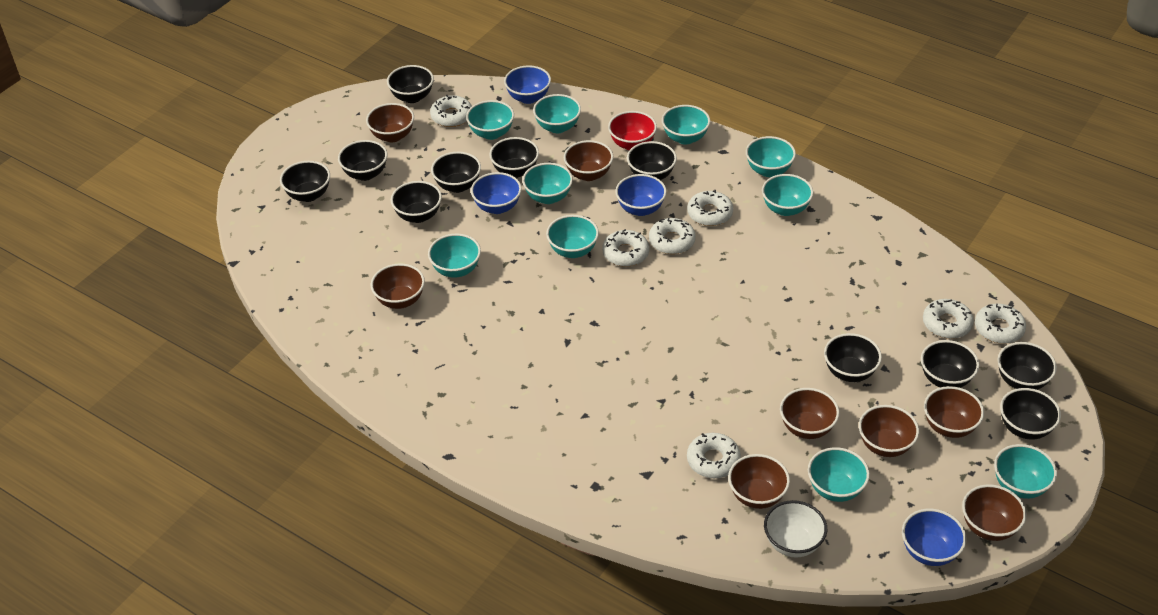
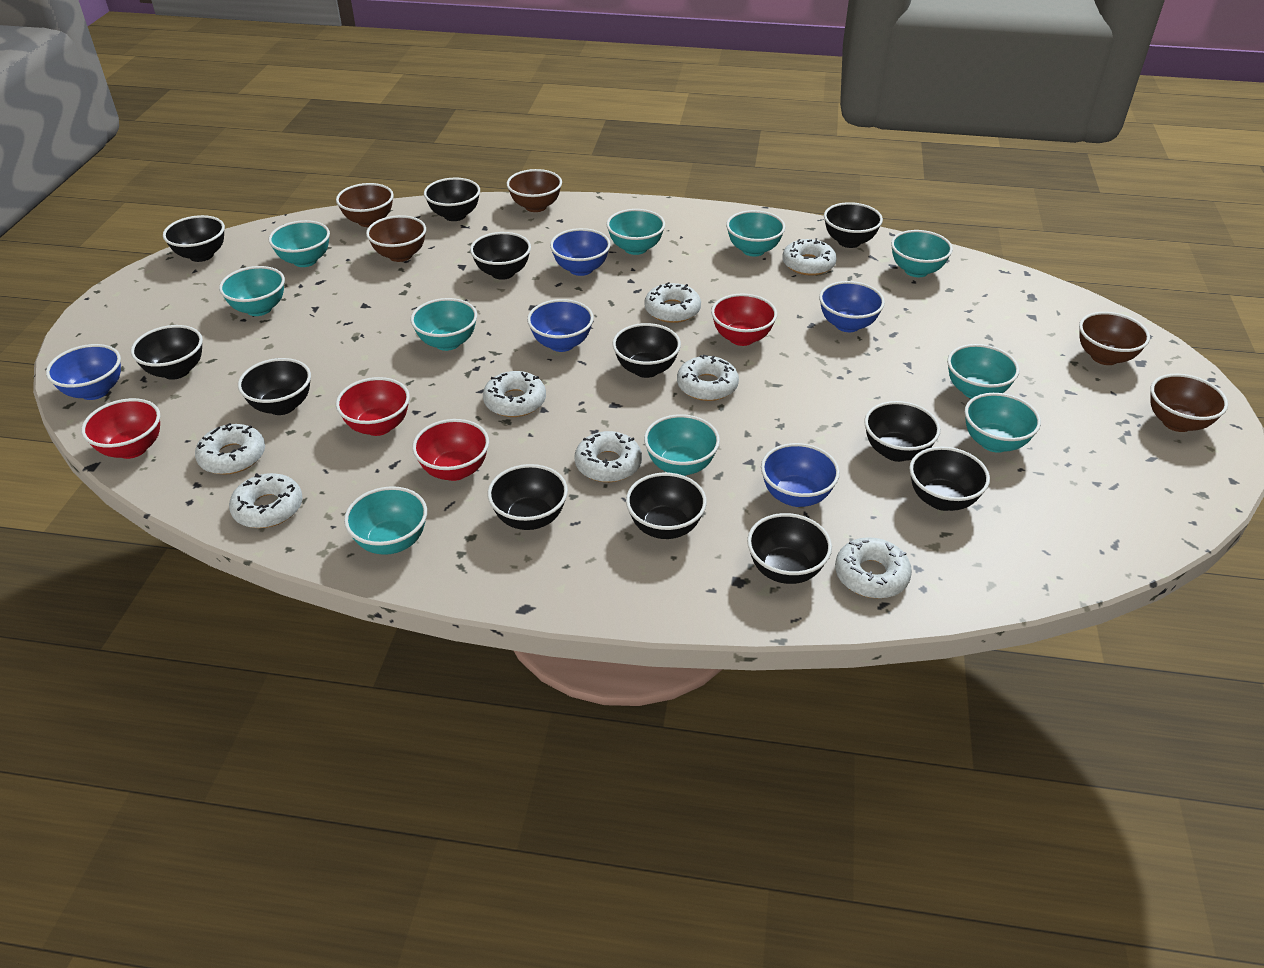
black bowl: [280,161,330,202] [338,140,387,181] [387,65,434,103] [391,181,442,223] [431,152,481,193] [489,137,539,178] [627,141,677,180] [824,333,882,382] [921,340,979,388] [997,342,1057,390] [1000,388,1061,440] = 11 -> [131,325,203,380] [163,215,225,262] [238,358,311,415] [424,178,480,221] [470,232,531,280] [488,464,568,530] [613,323,681,378] [626,473,707,539] [747,513,832,584] [824,202,883,248] [864,401,941,462] [909,447,990,511] = 12
blue bowl: [471,172,522,214] [504,65,551,104] [615,174,667,216] [902,509,966,566] = 4 -> [46,344,121,400] [527,299,594,352] [550,228,611,276] [761,443,840,507] [819,281,885,332] = 5
brown bowl: [366,103,414,142] [371,264,425,309] [564,140,613,181] [728,454,790,509] [780,388,839,439] [859,405,919,457] [924,386,984,438] [962,484,1026,541] = 8 -> [336,183,394,227] [366,215,426,262] [507,169,562,212] [1079,312,1150,365] [1150,374,1228,432] = 5
red bowl: [608,111,657,150] = 1 -> [81,398,160,459] [336,377,410,436] [412,419,489,481] [711,294,777,346] = 4
white bowl: [764,500,827,558] = 1 -> none = 0
white donut: [430,95,472,127] [602,229,649,267] [649,218,696,254] [687,190,733,226] [687,433,741,478] [923,299,974,339] [975,304,1026,344] = 7 -> [195,423,265,475] [229,473,303,528] [483,371,546,417] [574,431,642,482] [644,282,701,323] [677,355,739,401] [782,238,837,276] [835,537,912,598] = 8

